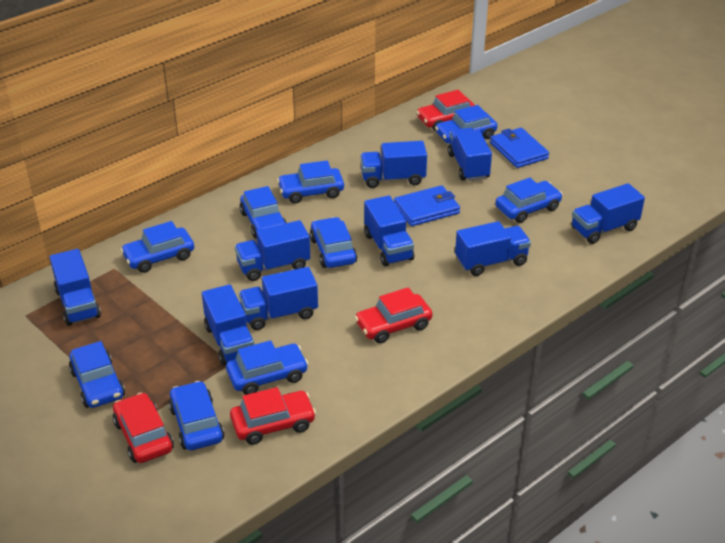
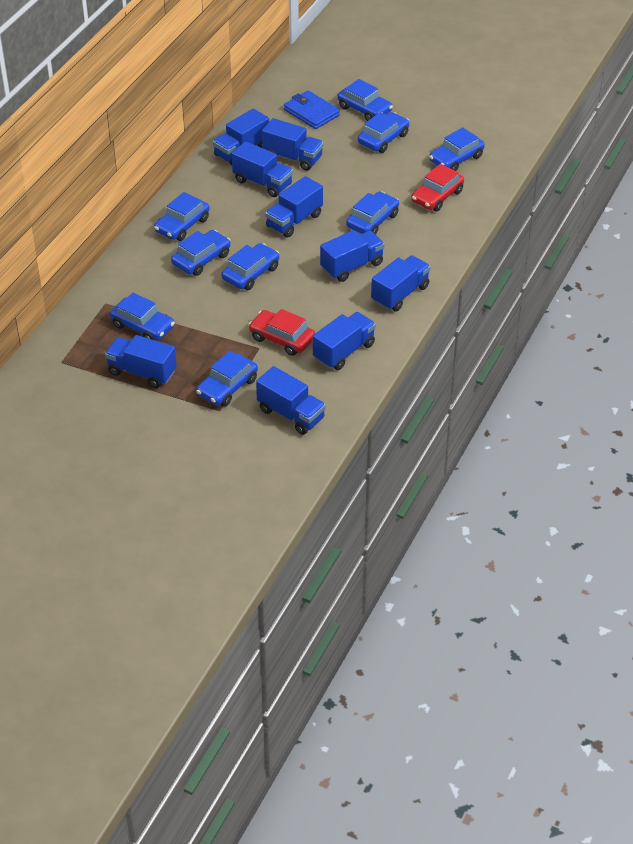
blue wallet: [394,185,460,226] [490,128,549,168] = 2 -> [284,90,340,129] = 1
red car: [113,393,174,463] [230,387,316,445] [355,287,432,343] [416,90,475,131] = 4 -> [249,309,315,356] [411,164,464,211] = 2

